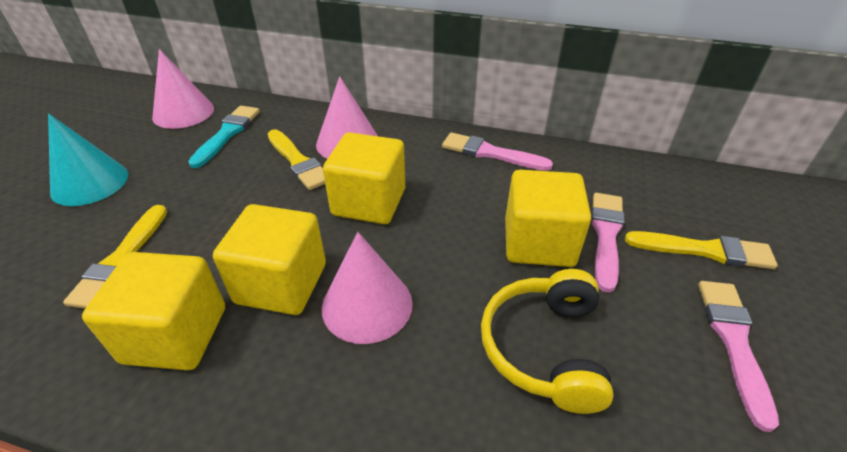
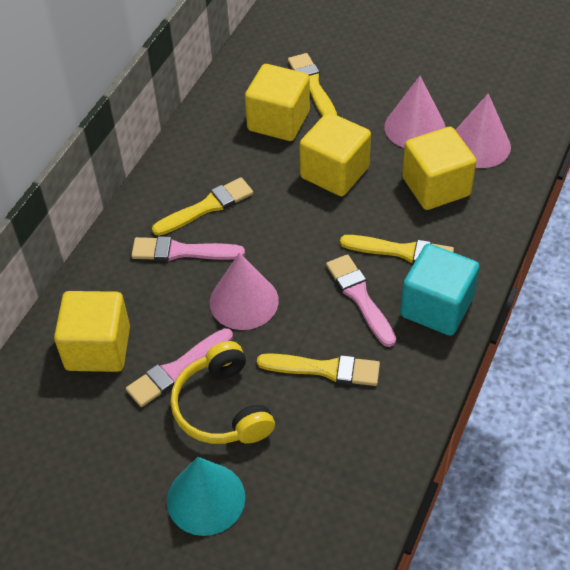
turquoise brush: [188,106,260,168] = 1 -> none = 0
turquoise cube: none = 0 -> [400,244,480,336] = 1
yellow brush: [63,205,167,308] [268,129,325,190] [625,231,778,269] = 3 -> [152,177,253,236] [257,353,380,386] [288,53,337,116] [340,235,454,264] = 4

